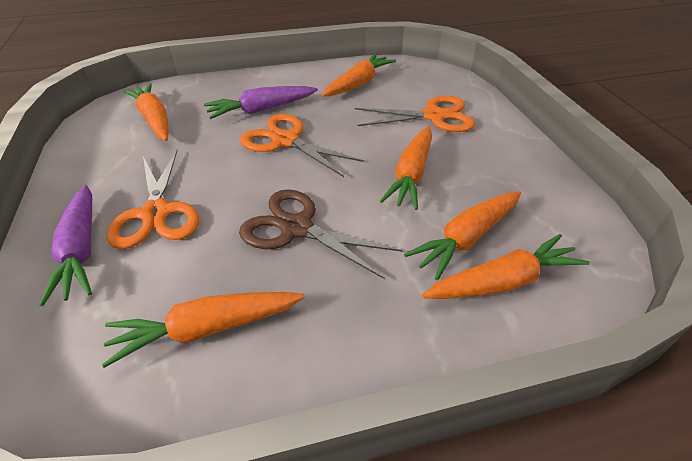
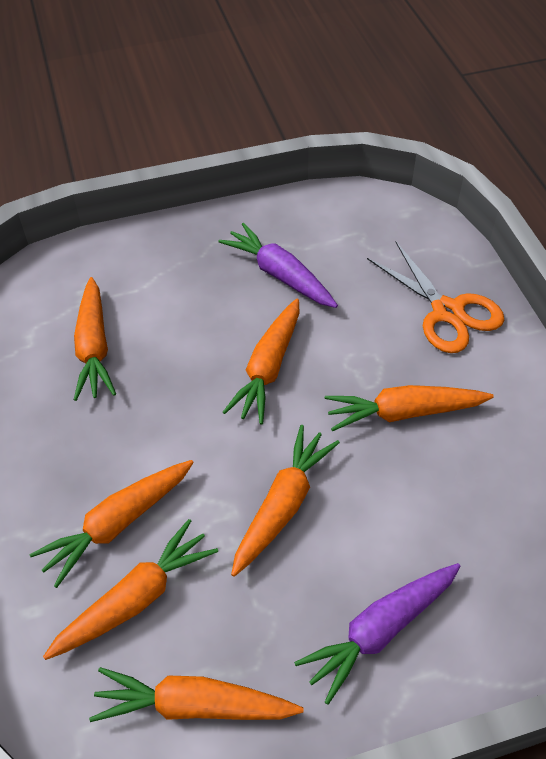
brown scissors: [239,189,403,279] = 1 -> none = 0
orange carrot: [102,292,305,368] [123,83,169,141] [322,54,396,97] [380,126,432,210] [404,191,521,280] [422,234,590,299] = 6 -> [29,460,194,588] [43,519,218,660] [74,277,116,401] [89,667,304,722] [223,299,300,424] [231,425,340,577] [325,385,494,431] = 7
orange scissors: [106,150,199,249] [240,114,364,177] [355,96,475,132] = 3 -> [367,242,504,353] = 1

